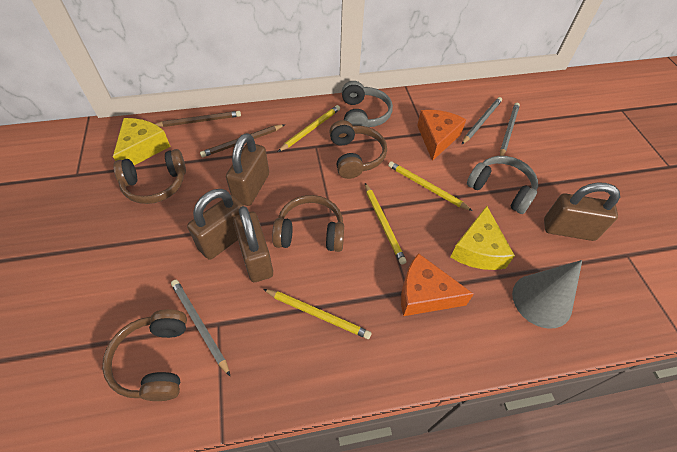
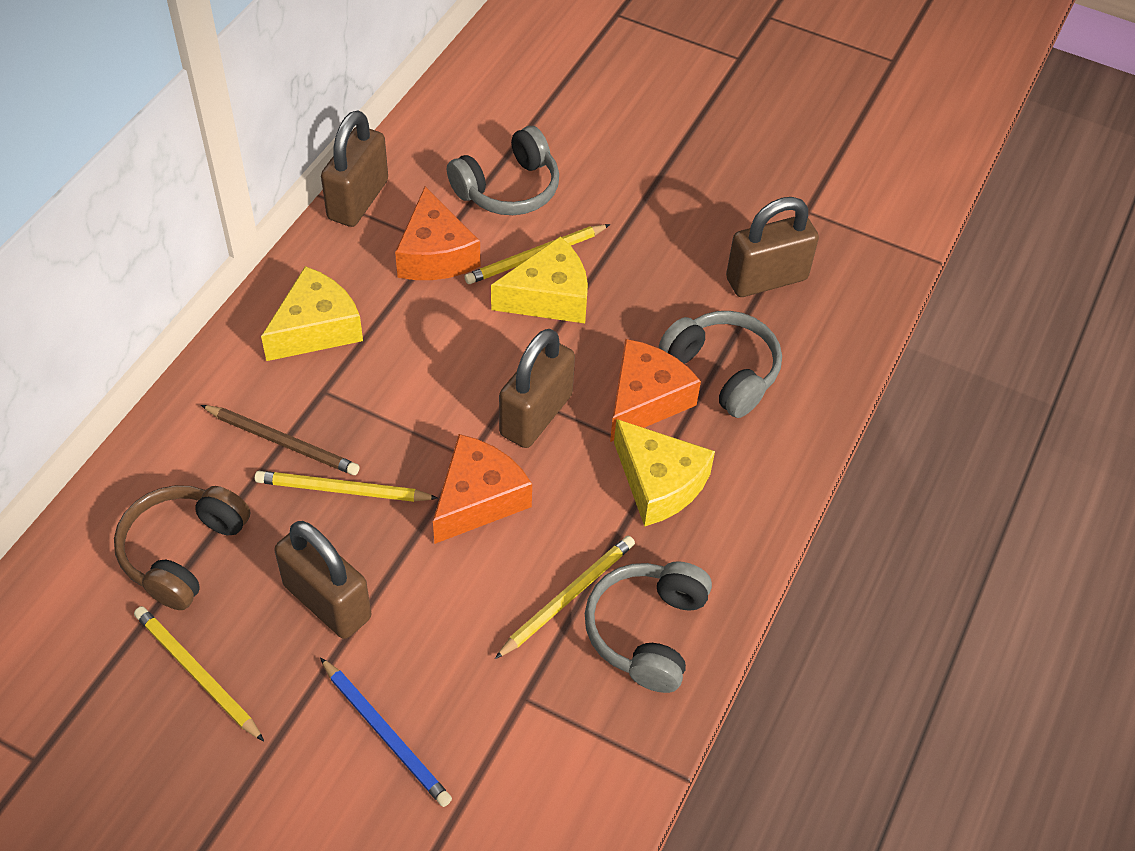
blue pencil: none = 0 -> [320,658,452,807] = 1
brown headphones: [102,309,187,401] [114,149,186,204] [272,195,344,252] [329,120,387,179] = 4 -> [114,485,250,610] = 1
brown pencil: [155,111,241,127] [200,125,284,157] = 2 -> [201,405,360,475] = 1
grey cone: [512,260,582,329] = 1 -> none = 0
grey headphones: [342,81,393,127] [467,156,538,214] = 2 -> [447,126,559,215] [585,561,712,693] [659,311,782,418] = 3
grey pencil: [171,280,230,376] [462,97,502,144] [500,103,520,156] = 3 -> none = 0
orange cheese: [401,253,474,316] [417,110,466,161] = 2 -> [395,187,481,280] [433,434,532,544] [610,339,701,442] = 3
yellow cheese: [113,118,171,165] [450,206,515,270] = 2 -> [261,266,363,361] [491,236,588,323] [614,419,715,527] = 3

